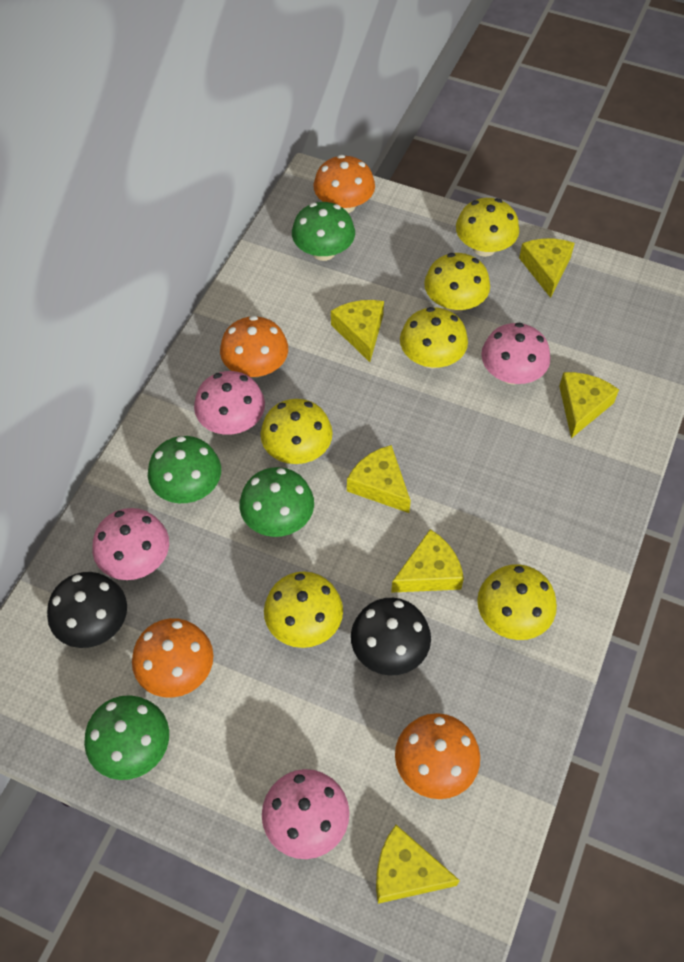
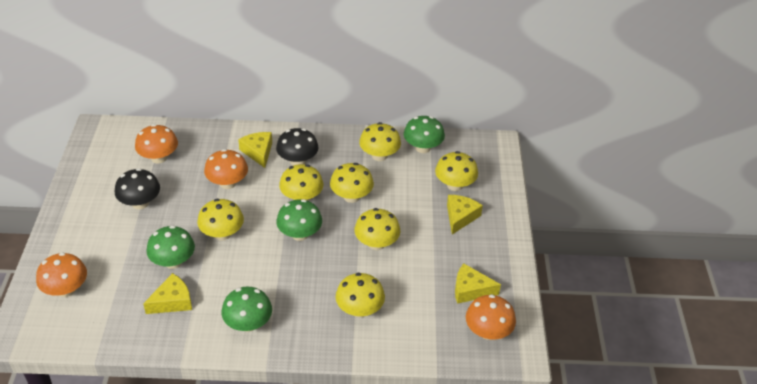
pink mushroom: [92,508,169,580] [194,371,265,435] [262,769,349,859] [481,322,550,385] = 4 -> none = 0
yellow cheese: [331,300,384,362] [347,445,411,513] [376,825,460,904] [391,529,464,593] [519,239,575,298] [559,372,619,438] = 6 -> [143,273,192,314] [238,132,272,168] [447,195,483,234] [455,263,501,304] = 4
yellow mushroom: [261,399,333,464] [264,571,343,648] [400,307,468,369] [424,253,490,313] [456,198,519,257] [477,564,557,640] = 6 -> [197,199,244,241] [279,164,323,201] [330,163,374,203] [336,273,385,317] [354,208,400,250] [359,122,401,161] [435,151,478,191] = 7

